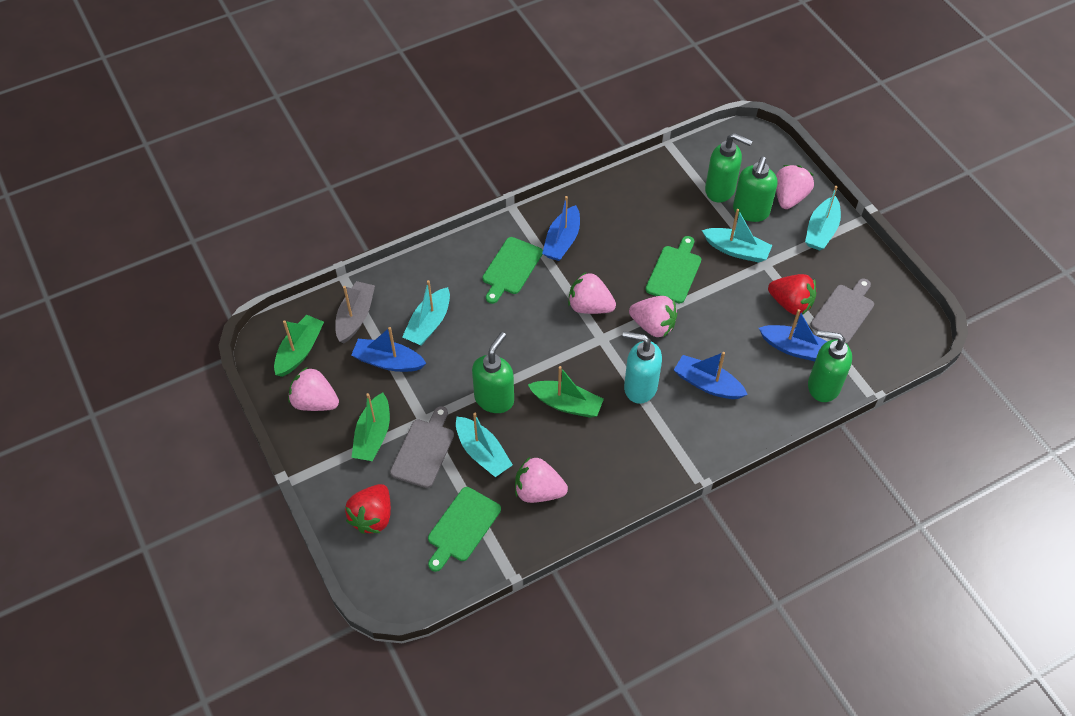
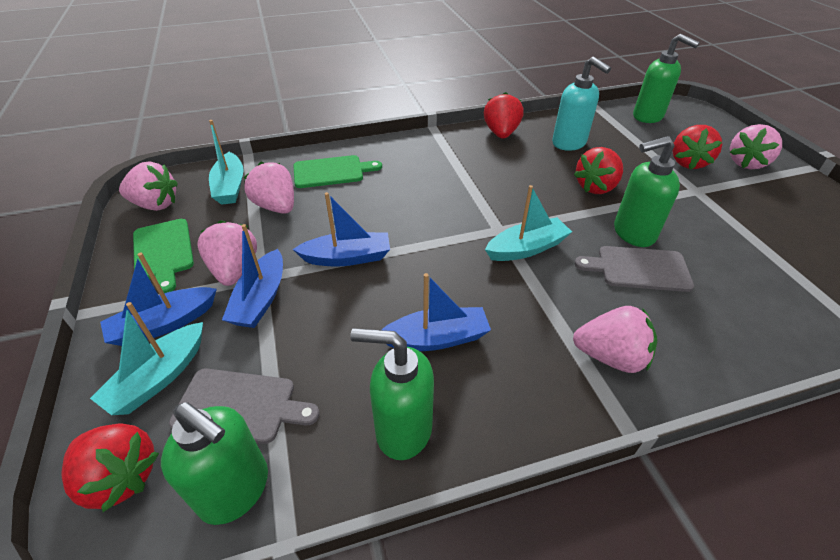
green boat: [274,315,324,377] [351,393,390,461] [528,366,604,418] = 3 -> none = 0
green cutting board: [428,487,501,572] [483,237,543,304] [645,236,701,303] = 3 -> [133,219,194,293] [293,155,382,188] = 2
grey boat: [335,281,375,343] = 1 -> none = 0
red strawberry: [345,484,391,534] [768,274,816,315] = 2 -> [62,423,159,512] [484,92,523,139] [574,147,623,194] [673,125,722,170] = 4
turquoise boat: [402,280,450,346] [456,413,513,477] [702,209,772,263] [805,186,841,251] = 4 -> [90,302,203,415] [209,120,244,205] [485,185,572,261] = 3

